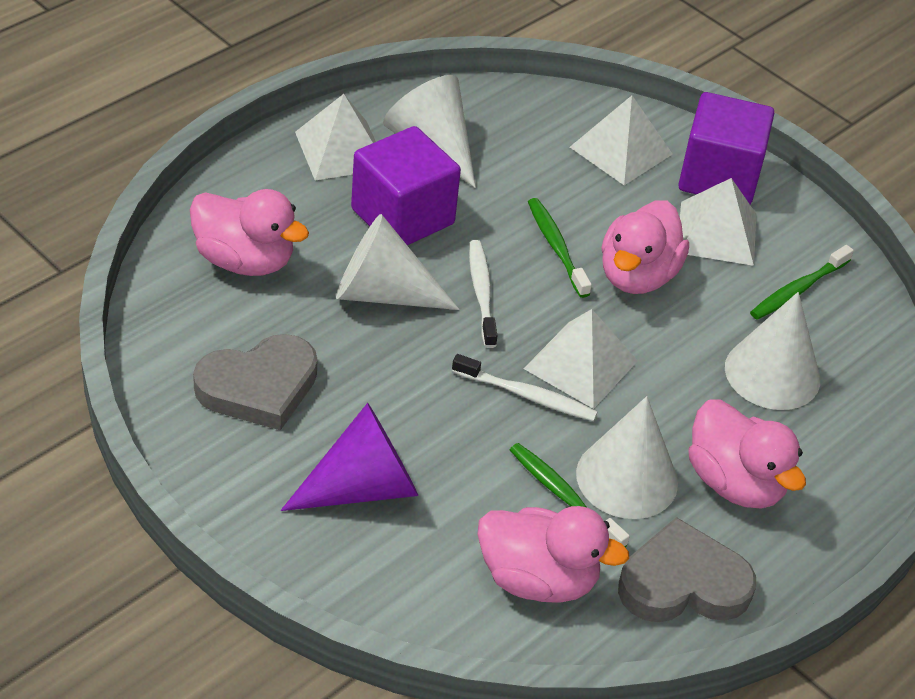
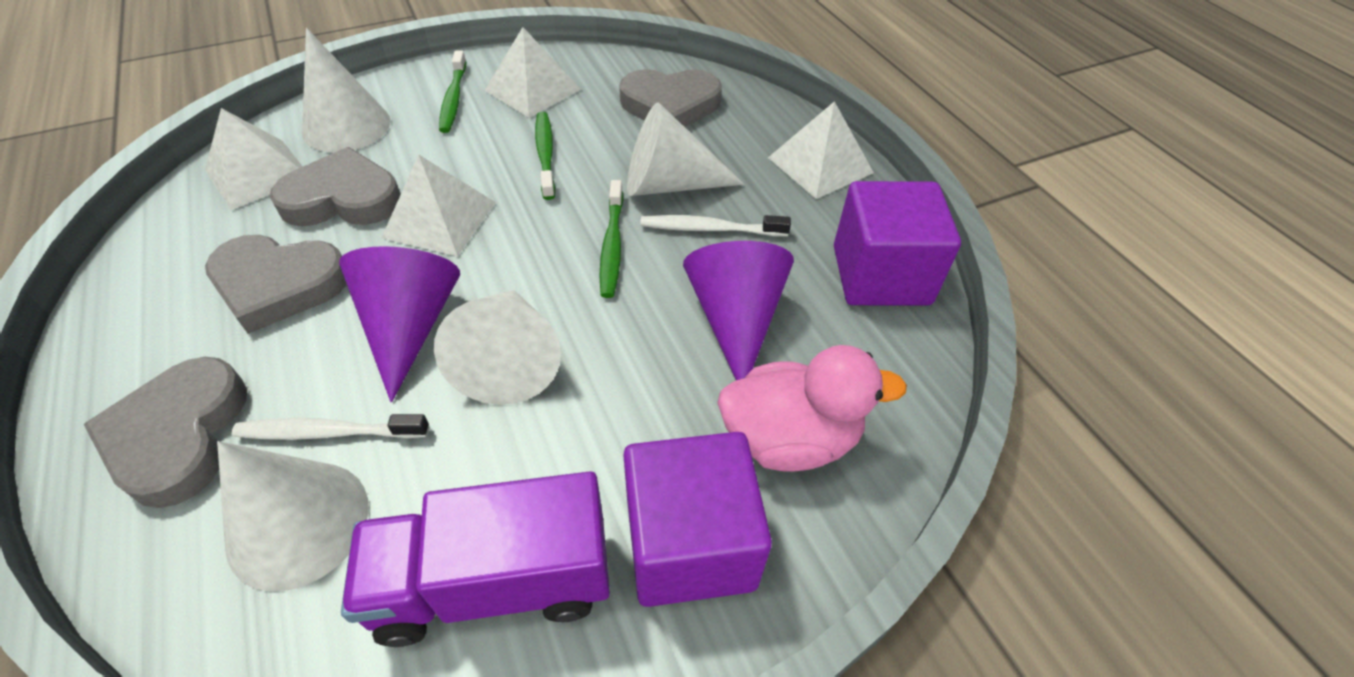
grey heart: [193,334,318,431] [618,517,756,622] = 2 -> [84,357,247,508] [205,235,347,334] [270,147,401,226] [619,69,722,127] = 4
pink duck: [190,189,309,276] [478,506,629,603] [601,200,689,294] [688,399,806,509] = 4 -> [717,345,907,472] = 1
purple cone: [281,403,418,511] = 1 -> [339,246,460,403] [683,241,794,380] = 2
purple truck: none = 0 -> [341,471,610,647] = 1

